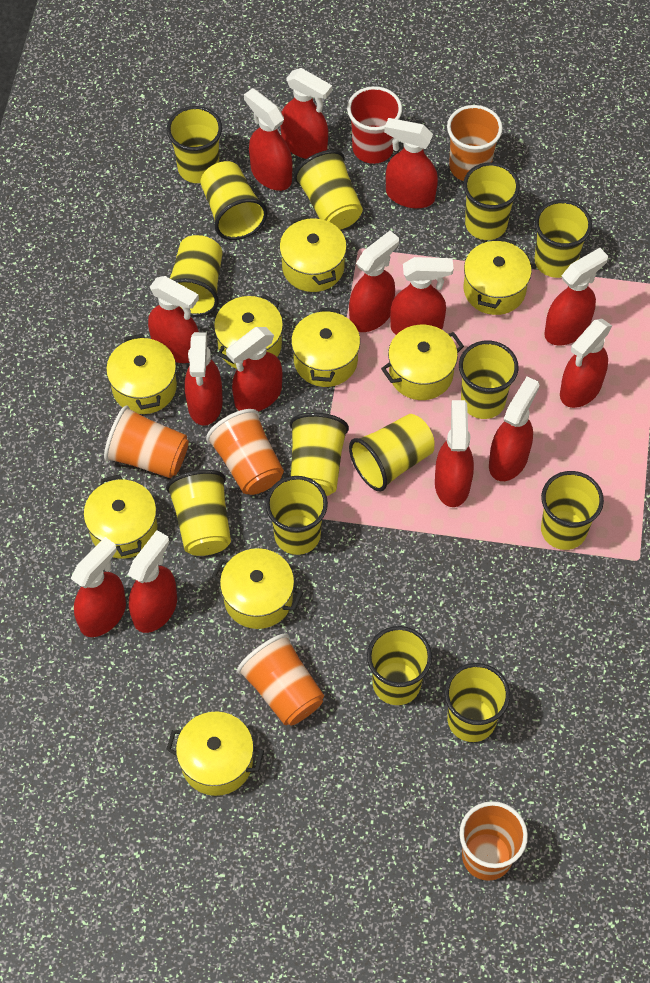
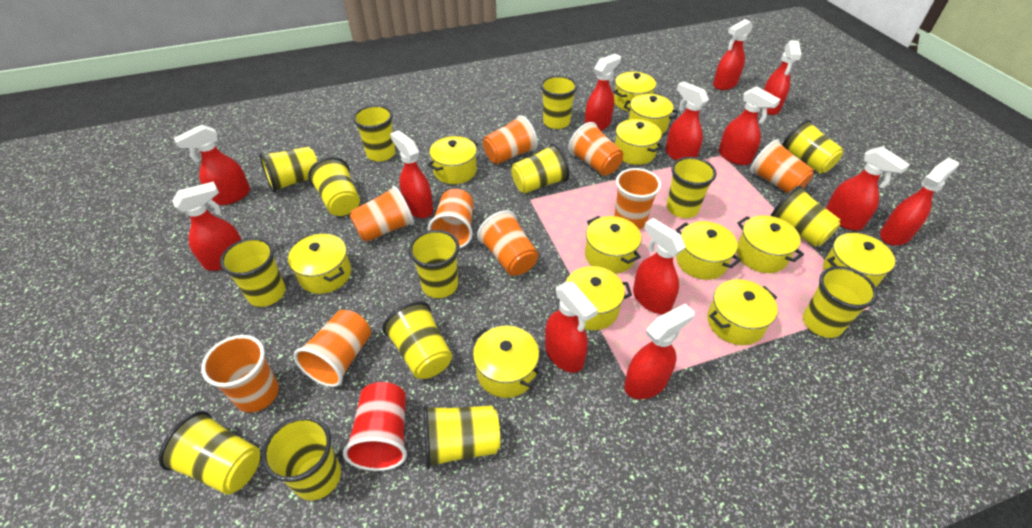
orange cup: [104,406,189,478] [206,409,284,495] [237,634,324,726] [447,105,503,181] [459,801,528,881] = 5 -> [201,335,279,412] [294,310,371,387] [350,186,414,242] [428,189,474,249] [477,210,538,276] [483,115,538,164] [568,122,623,176] [614,168,661,229] [750,140,814,193] = 9
red spray bottle: [71,537,126,637] [128,530,177,633] [148,276,199,363] [185,332,223,426] [226,327,282,412] [244,88,293,191] [280,68,332,159] [349,231,399,332] [384,118,438,208] [390,257,454,335] [435,400,474,507] [489,376,540,481] [544,248,608,346] [560,319,612,408] = 14 -> [172,182,242,271] [174,125,250,205] [390,130,433,218] [545,282,598,373] [585,54,621,131] [624,303,695,399] [633,218,686,314] [666,81,709,161] [713,19,753,90] [719,86,781,165] [761,40,802,115] [826,146,910,231] [880,157,959,246] = 13
yellow cup: [166,470,231,556] [167,106,222,183] [170,235,222,317] [200,161,267,240] [265,476,328,555] [290,413,349,496] [294,150,363,230] [349,414,435,492] [367,626,432,705] [444,663,510,742] [459,341,519,419] [463,162,520,240] [535,200,592,278] [541,471,604,550] = 14 -> [159,411,260,495] [220,238,285,307] [259,147,317,193] [262,416,341,500] [308,157,360,216] [353,105,395,161] [382,301,452,379] [409,230,460,298] [423,405,500,469] [511,143,569,193] [541,76,577,129] [667,157,717,218] [771,186,841,247] [782,120,843,174] [803,266,878,338] = 15
yellow pot: [84,474,157,559] [106,334,177,414] [166,712,264,796] [212,548,303,629] [214,294,283,369] [279,215,347,292] [291,307,360,387] [381,325,464,400] [463,237,532,315] = 9 -> [288,234,351,294] [427,136,478,184] [472,326,542,398] [558,266,632,330] [585,216,641,274] [613,72,656,112] [614,119,663,165] [624,94,679,134] [676,221,741,280] [707,279,778,345] [737,215,804,273] [823,233,895,287] = 12

